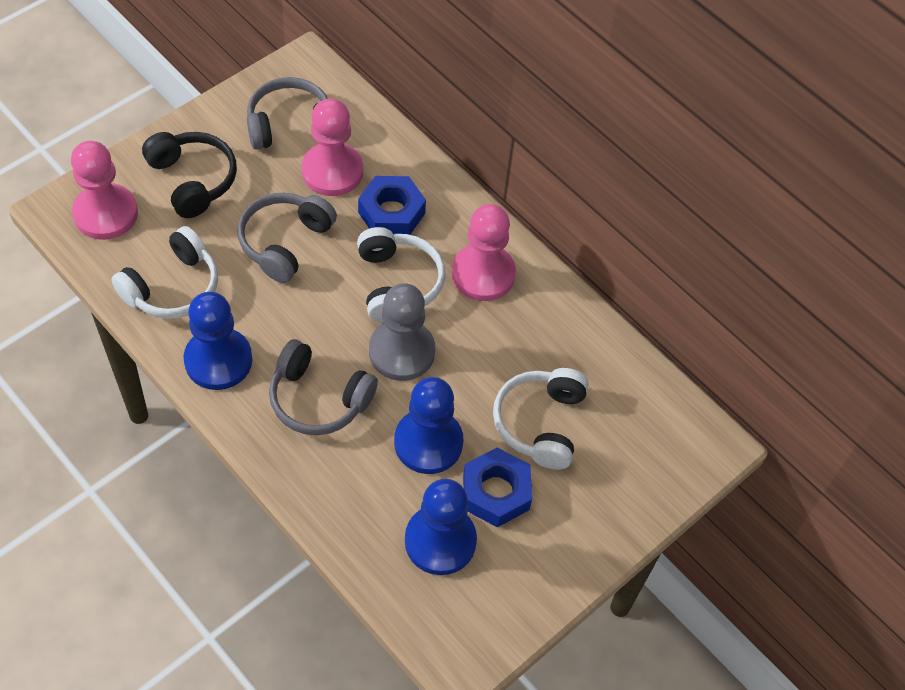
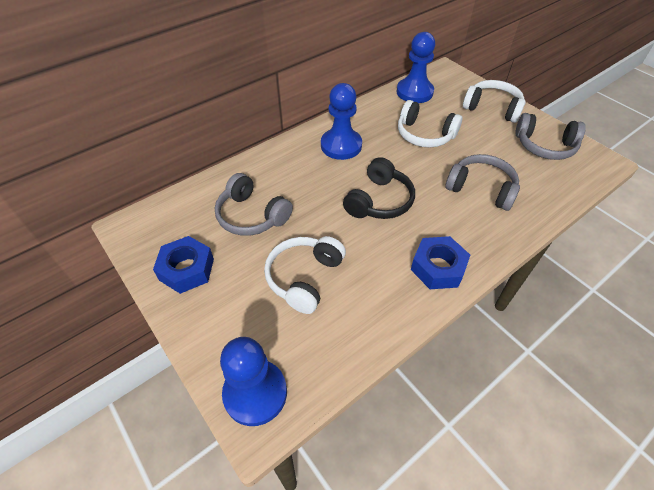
grey pawn: [369,283,435,381] = 1 -> none = 0
pink pawn: [71,141,138,240] [301,98,363,196] [452,204,516,301] = 3 -> none = 0

